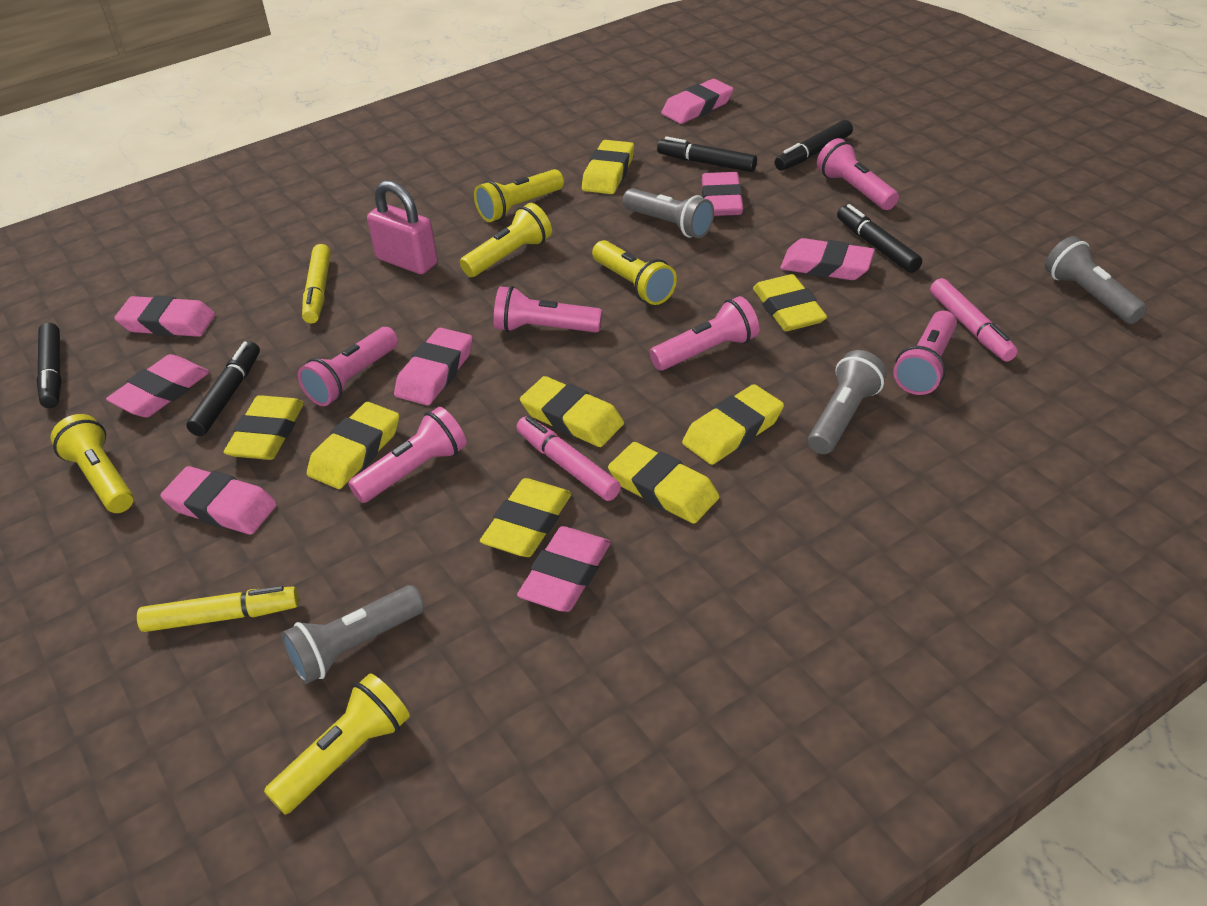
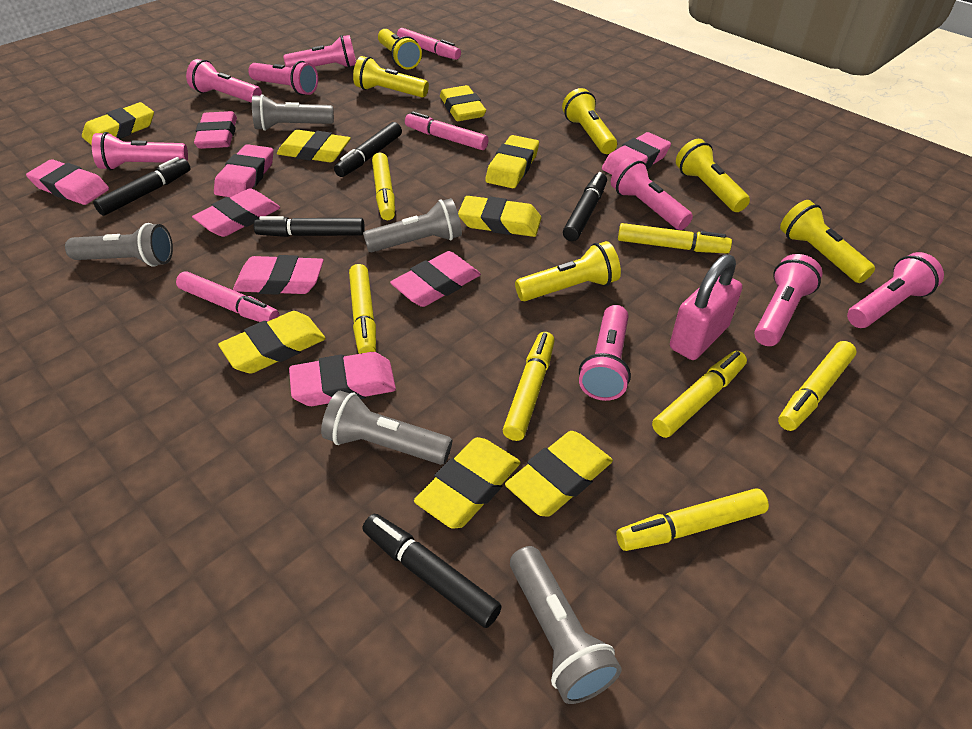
grey flashlight: [281,585,424,684] [622,188,714,238] [808,350,887,454] [1045,236,1147,324] = 4 -> [65,223,173,267] [252,94,334,131] [321,391,452,465] [363,198,462,252] [510,546,622,704] = 5
pink flashlight: [298,327,398,406] [348,407,467,503] [494,286,602,332] [650,296,759,371] [817,138,899,210] [893,311,957,395] = 6 -> [92,132,188,170] [186,59,262,103] [248,61,318,95] [283,35,356,68] [579,305,631,401] [611,157,693,230] [754,254,822,346] [847,252,944,328] = 8
pink marker: [516,416,621,501] [930,278,1018,362] = 2 -> [176,271,279,322] [397,28,461,60] [405,111,488,150] = 3
yellow flashlight: [51,414,134,513] [264,673,410,815] [460,203,552,277] [474,169,564,222] [592,240,677,305] = 5 -> [353,56,429,98] [378,29,422,70] [515,241,621,301] [562,88,617,154] [676,139,750,212] [780,200,875,283] = 6
yellow marker: [137,586,299,632] [302,244,331,323] = 2 -> [349,264,376,354] [372,153,395,220] [503,332,555,441] [616,489,769,551] [618,223,732,253] [652,351,747,438] [778,341,857,431] = 7

